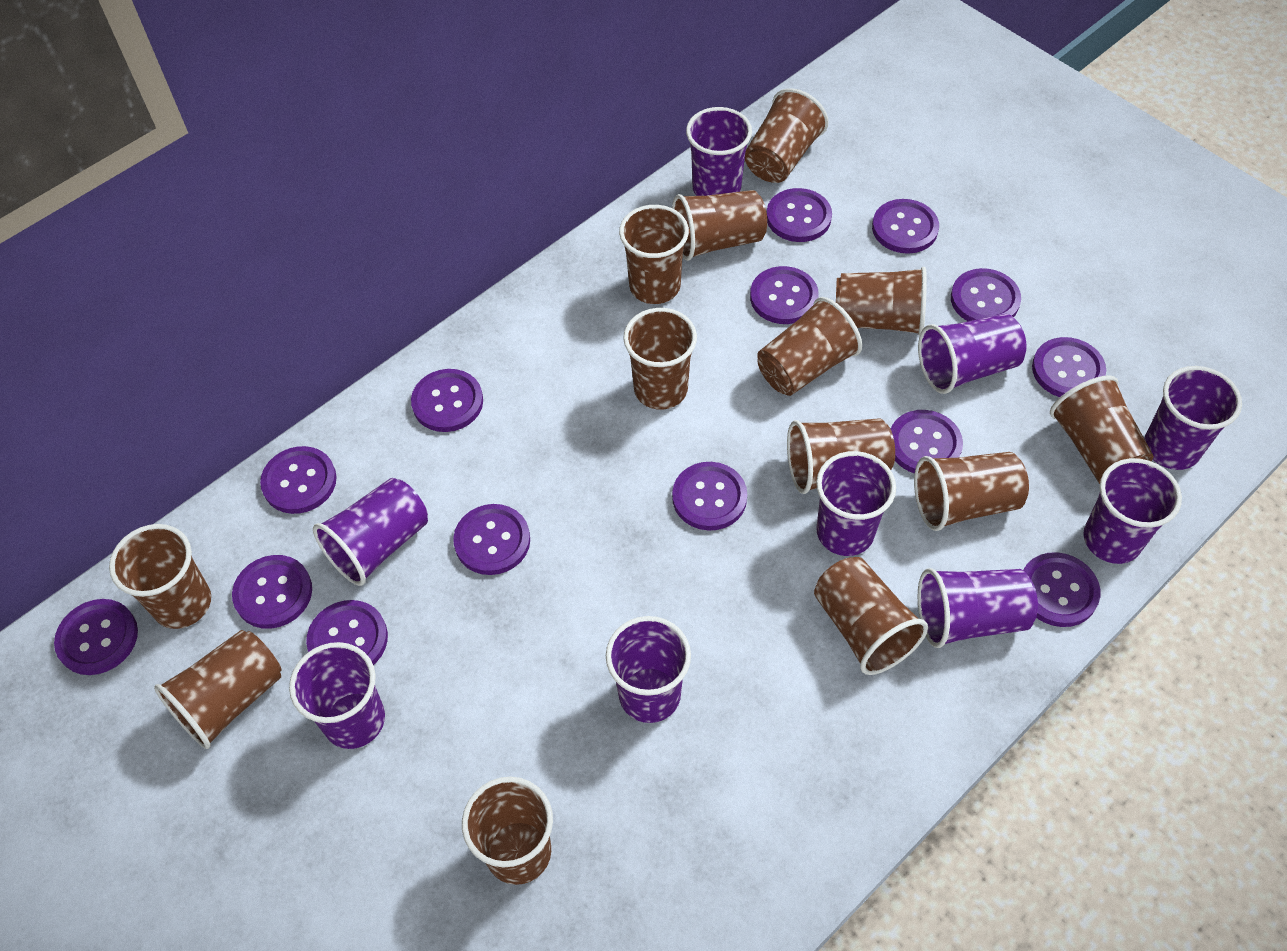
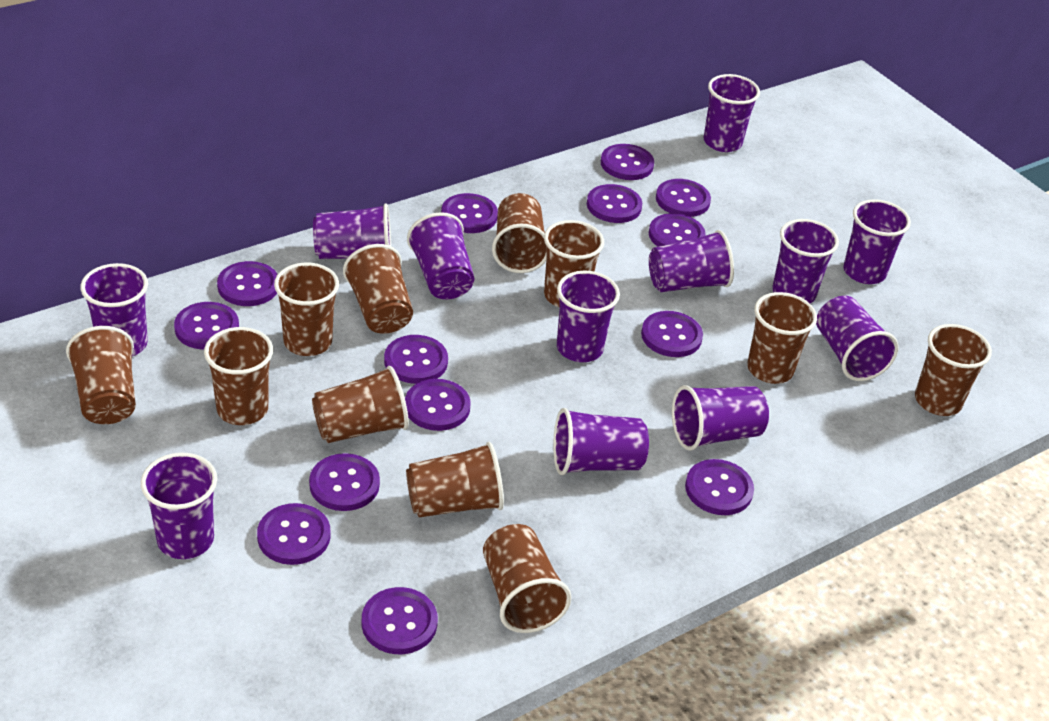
brown cup: [109,524,211,629] [154,630,281,749] [462,777,553,885] [619,205,689,304] [623,308,697,410] [672,190,767,261] [745,88,829,183] [757,297,862,396] [787,418,895,494] [814,557,928,675] [836,267,927,336] [914,452,1029,531] [1050,375,1154,484] = 13 -> [66,326,136,424] [204,327,273,425] [274,262,339,356] [312,366,409,443] [343,244,413,334] [406,442,504,518] [483,524,572,633] [492,193,547,273] [544,220,604,307] [747,292,817,384] [915,324,992,416] = 11
purple cup: [289,642,385,749] [313,478,428,586] [606,616,691,723] [686,107,752,196] [816,451,896,556] [918,314,1027,394] [918,568,1038,648] [1083,458,1182,564] [1144,366,1242,470] = 9 -> [81,263,148,356] [141,453,217,559] [313,203,391,259] [407,212,474,299] [553,408,649,475] [557,270,620,362] [649,230,734,292] [672,385,769,451] [704,74,760,152] [772,219,839,303] [816,296,898,381] [843,199,911,284] = 12

